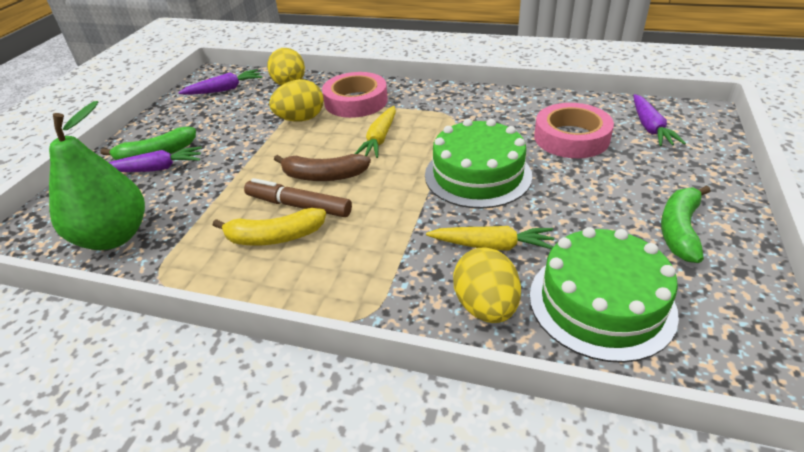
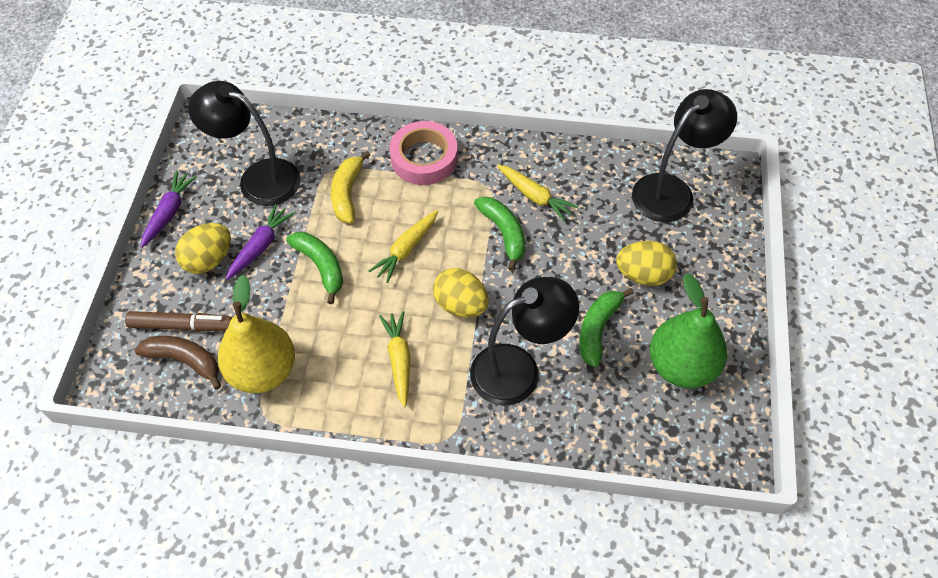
black lamp: none = 0 -> [188,81,301,206] [470,277,579,405] [632,89,737,222] = 3
green banana: [101,127,196,160] [661,185,711,263] = 2 -> [286,232,343,304] [474,197,525,271] [580,288,634,367] = 3
green cake: [425,119,532,209] [530,227,679,363] = 2 -> none = 0
pink tape: [322,72,388,118] [534,103,614,158] = 2 -> [389,121,458,185] = 1
purple carrot: [109,147,202,172] [178,69,262,95] [633,94,686,146] = 3 -> [141,171,197,248] [226,204,295,280] = 2
yellow carrot: [355,106,396,158] [426,226,554,251] = 2 -> [369,210,438,283] [379,311,410,407] [497,165,578,222] = 3
yellow pear: none = 0 -> [218,275,295,393] = 1

